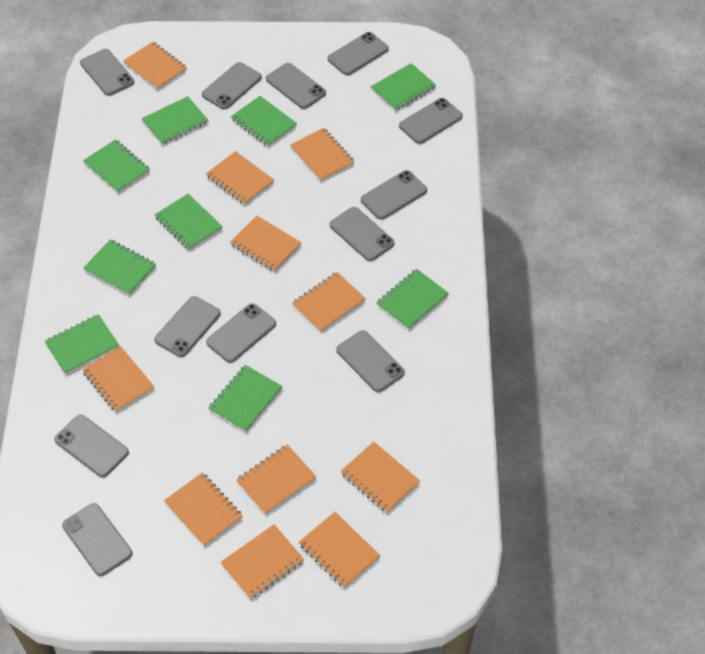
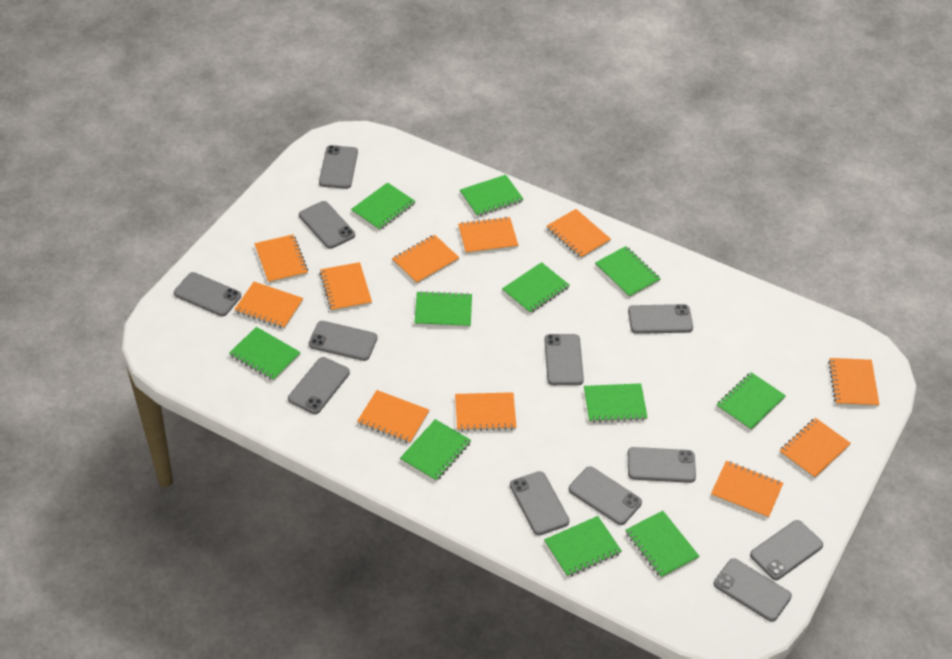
green notebook: [44,314,119,375] [83,139,150,193] [83,239,156,295] [141,96,208,145] [155,194,223,250] [208,365,283,432] [231,96,297,146] [371,63,436,111] [376,269,449,330] = 9 -> [229,327,301,381] [351,182,416,231] [400,419,471,481] [414,291,472,327] [460,175,523,217] [502,262,570,314] [544,516,622,577] [584,383,648,423] [595,246,661,298] [625,511,700,578] [717,372,786,431] = 11

